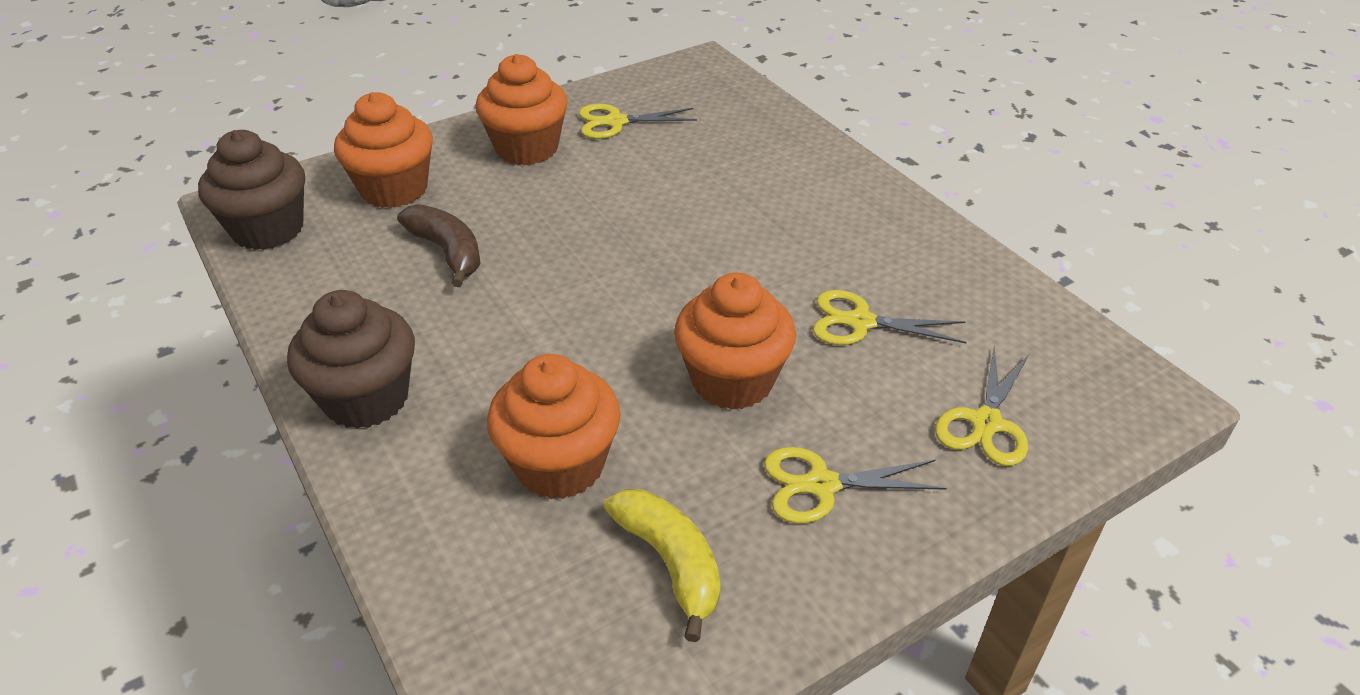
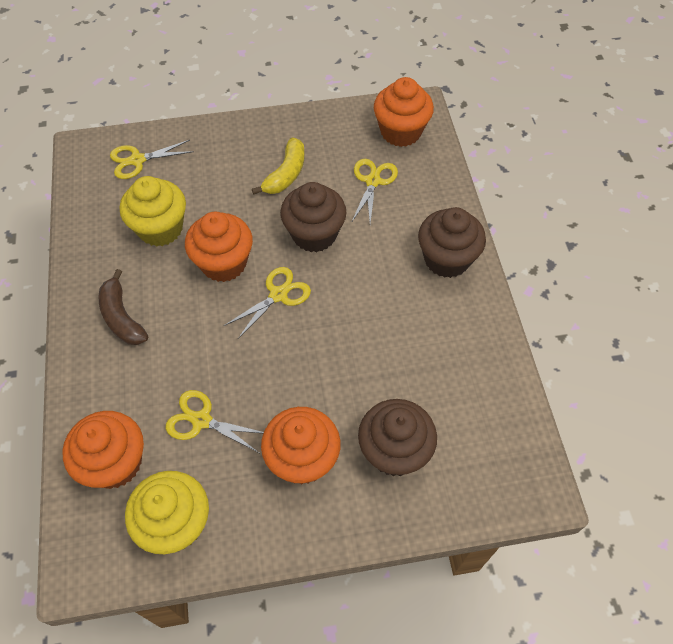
brown cupcake: [198,130,305,250] [287,290,415,429] = 2 -> [280,182,347,252] [358,399,437,476] [418,207,486,278] = 3
yellow cupcake: none = 0 -> [120,176,186,247] [125,471,209,554] = 2

